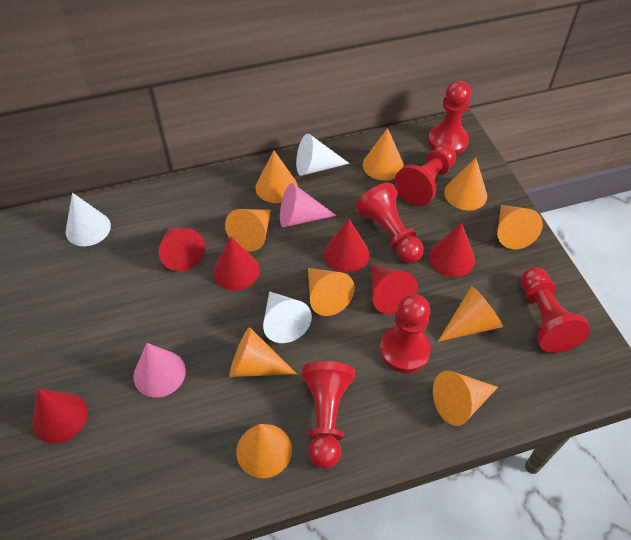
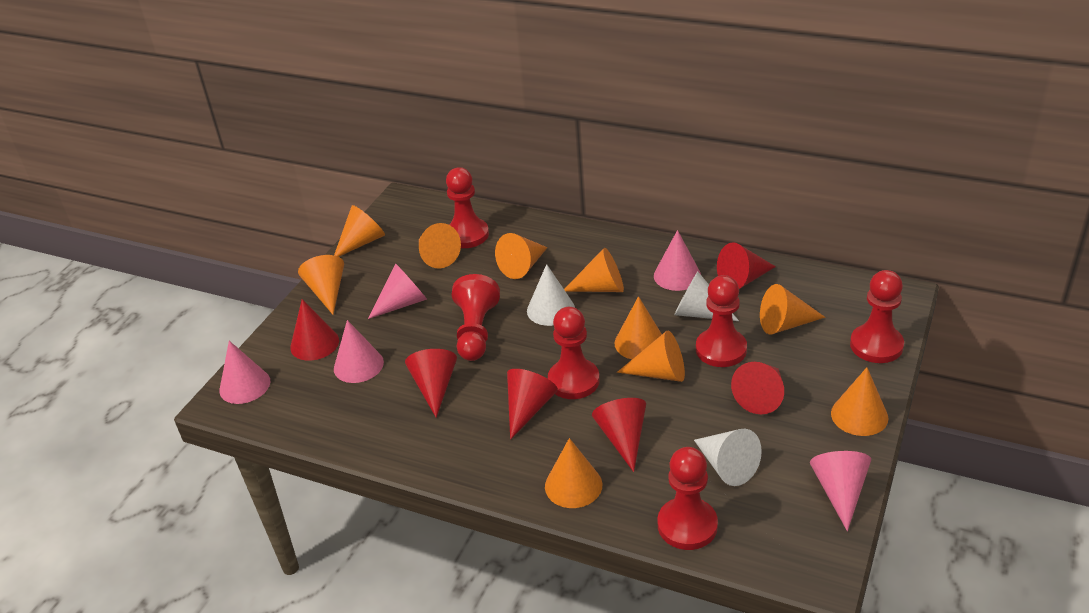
pink cone: [133,343,186,398] [280,183,337,227] = 2 -> [219,341,270,404] [334,320,384,383] [368,264,427,319] [654,230,701,291] [810,451,871,531] = 5

